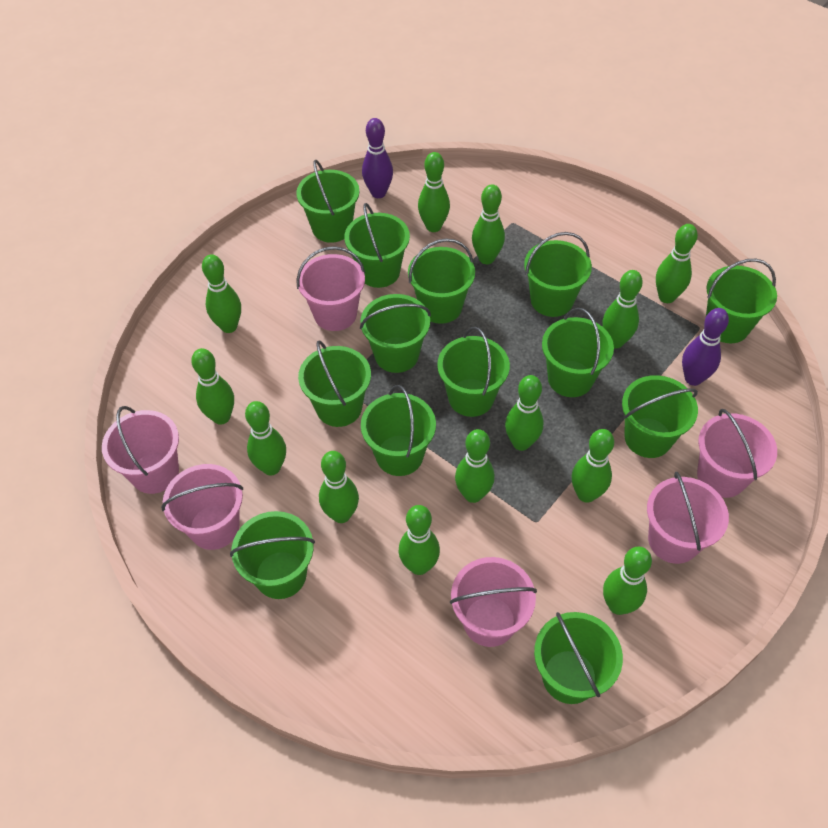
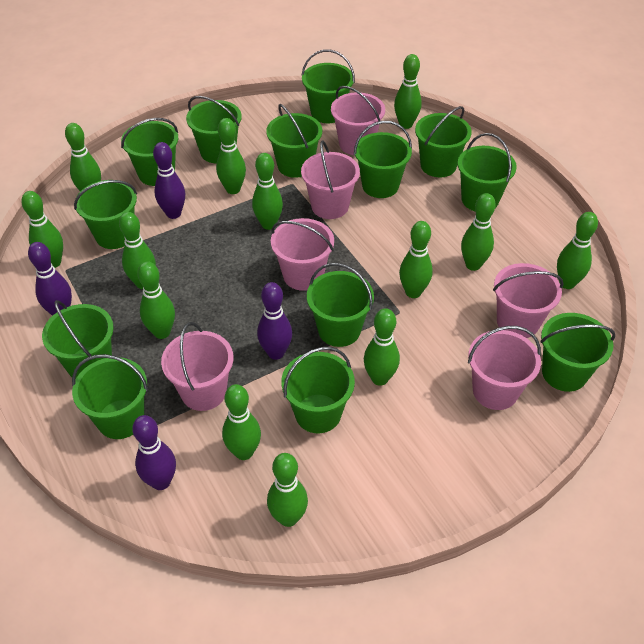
purple bowling pin: [362,118,393,198] [682,308,729,386] = 2 -> [28,242,72,316] [132,415,176,490] [153,142,185,219] [257,282,292,360] = 4

